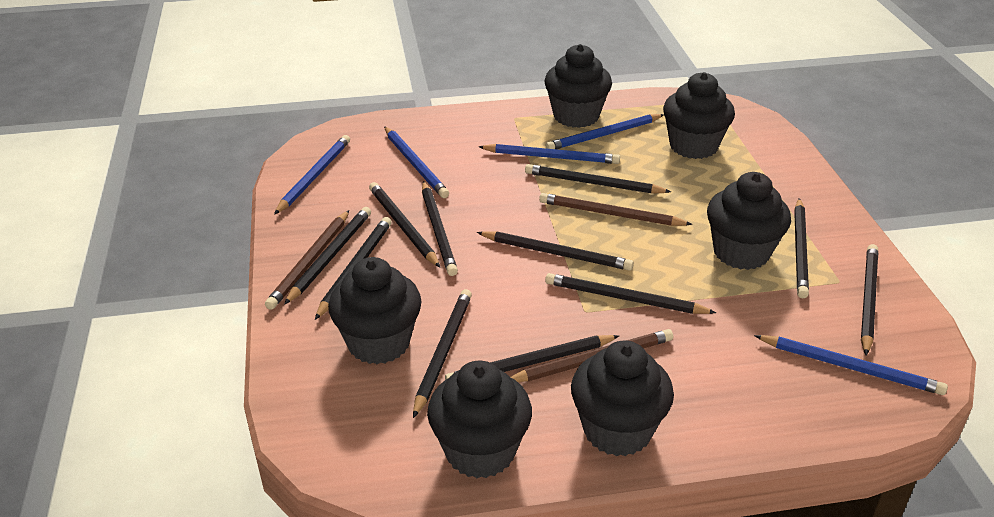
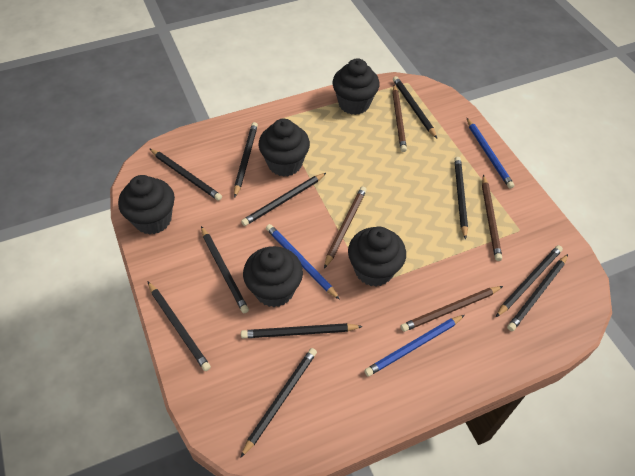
black cupcake: [328,257,422,364] [427,361,532,478] [544,44,612,128] [571,340,674,456] [663,72,735,159] [707,172,791,270] = 6 -> [118,175,175,235] [243,246,303,307] [259,119,310,177] [332,58,380,115] [348,226,406,287] = 5
blue pencil: [274,135,350,215] [384,126,449,198] [479,144,620,164] [546,114,664,149] [754,335,948,395] = 5 -> [266,224,340,300] [364,315,465,376] [467,118,515,189] = 3
brown pencil: [265,210,349,310] [511,329,673,382] [539,193,692,226] = 3 -> [324,186,367,269] [393,84,407,152] [401,286,503,332] [482,175,502,261] = 4

